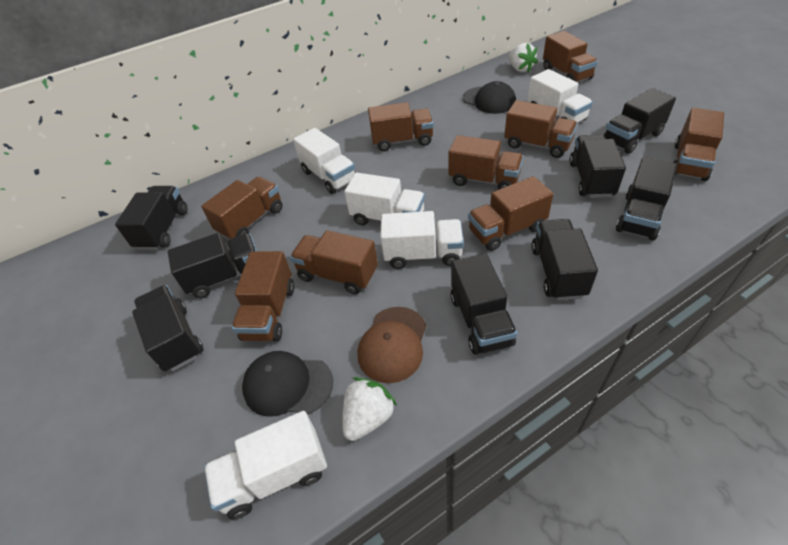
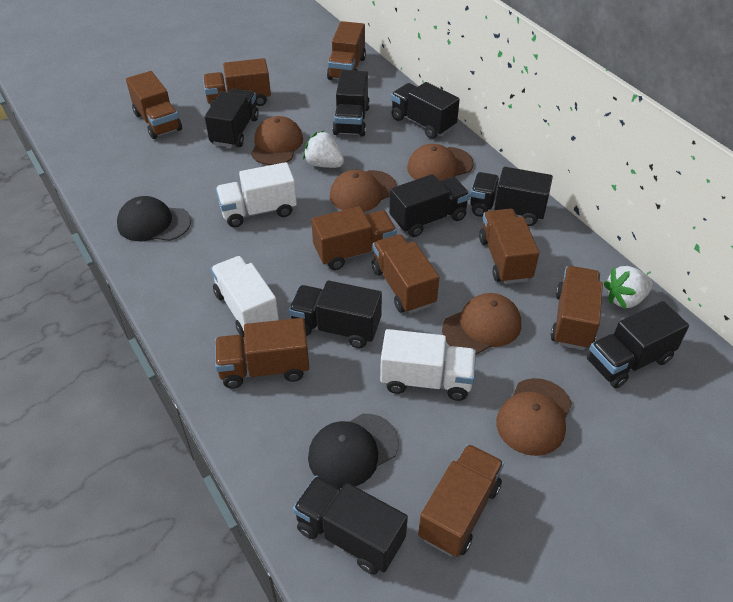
brown cap: [358,307,426,383] = 1 -> [251,116,303,165] [330,170,397,212] [407,144,474,181] [442,293,521,355] [496,378,572,456] = 5
white truck: [204,411,327,520] [293,128,355,194] [344,173,425,225] [380,211,464,269] [528,69,593,123] = 5 -> [211,256,279,337] [216,162,297,227] [380,329,476,401] = 3

